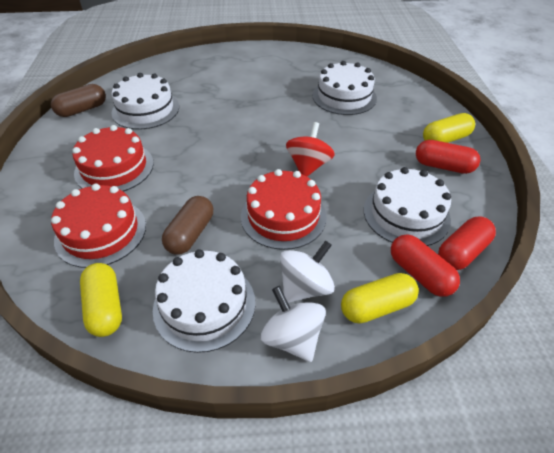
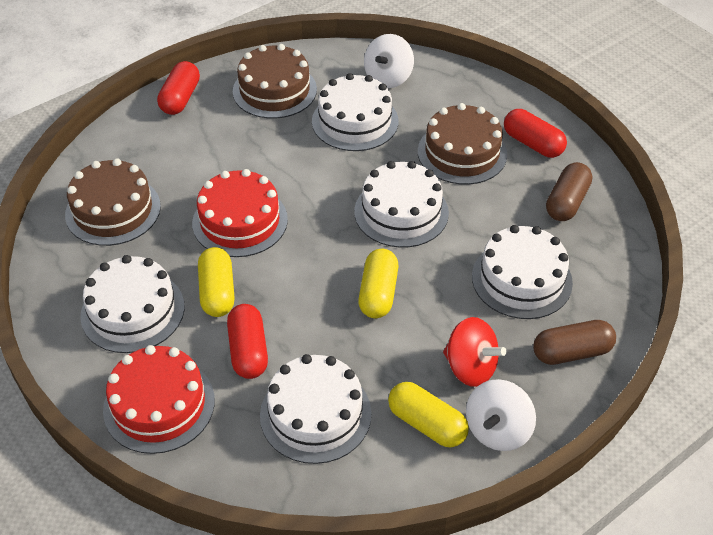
brown cake: none = 0 -> [65,158,161,246] [233,44,317,119] [418,103,507,185] = 3
red cake: [51,183,146,268] [72,125,154,192] [241,169,326,250] = 3 -> [103,345,215,454] [192,169,288,257] = 2
white cake: [111,73,179,129] [153,249,255,353] [313,61,377,115] [364,167,451,246] = 4 -> [80,255,184,353] [260,354,371,464] [312,73,399,151] [354,161,449,248] [472,225,573,319] = 5

